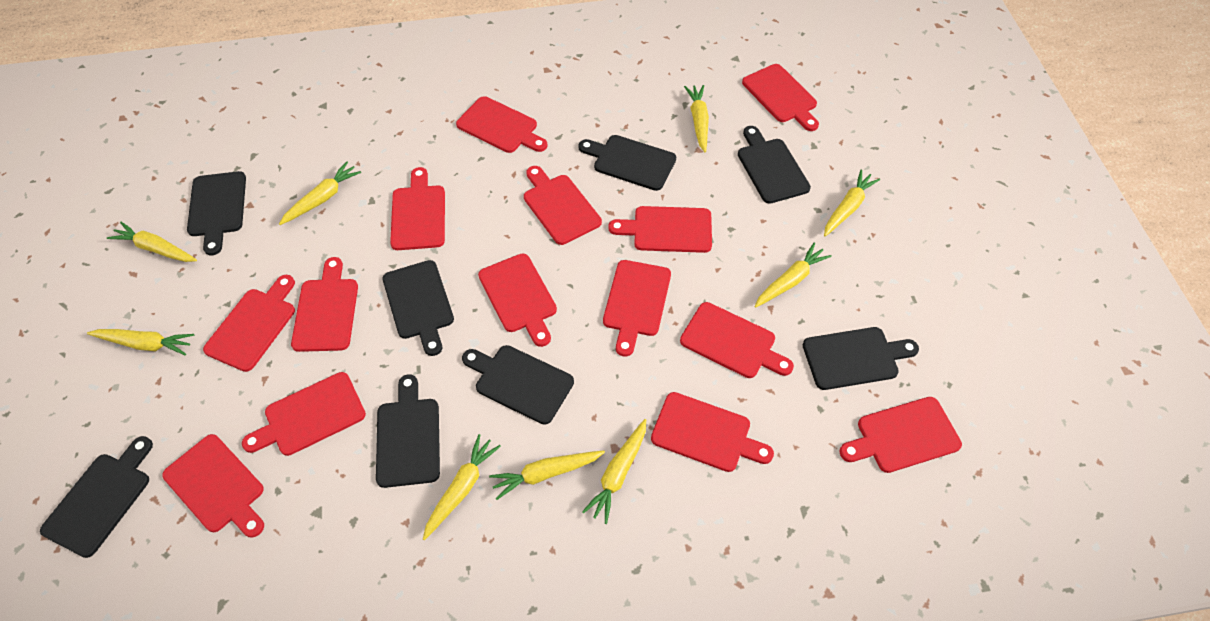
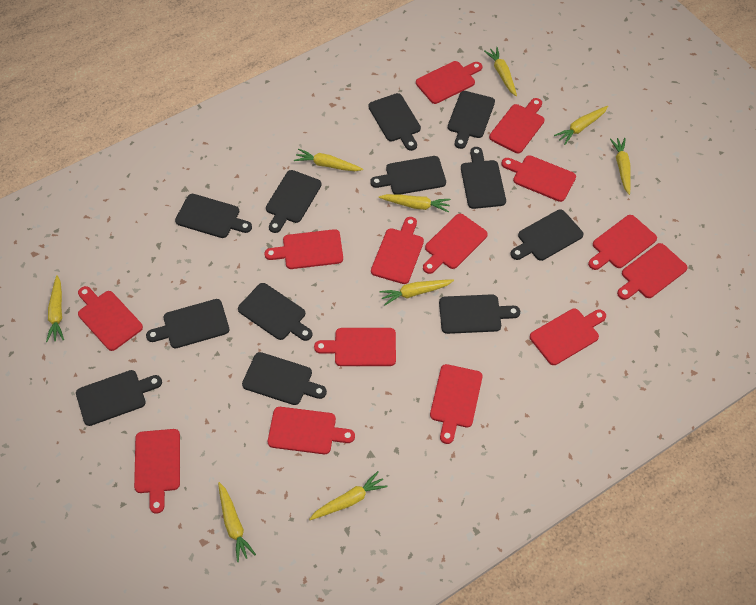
black cutting board: [40,436,153,558] [187,171,246,255] [376,374,440,488] [383,260,454,356] [462,345,574,425] [578,135,676,191] [738,126,811,204] [803,327,919,390] = 8 -> [76,370,162,426] [146,299,229,348] [175,194,252,238] [238,283,312,341] [242,352,327,405] [266,170,322,233] [368,93,421,151] [370,156,446,195] [439,294,520,334] [448,91,495,149] [461,147,506,209] [510,209,584,261] = 12

